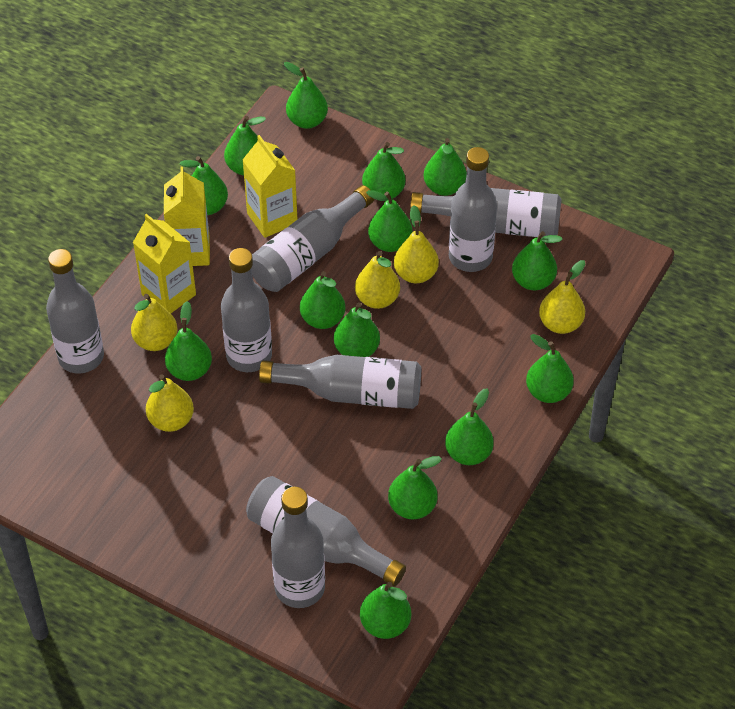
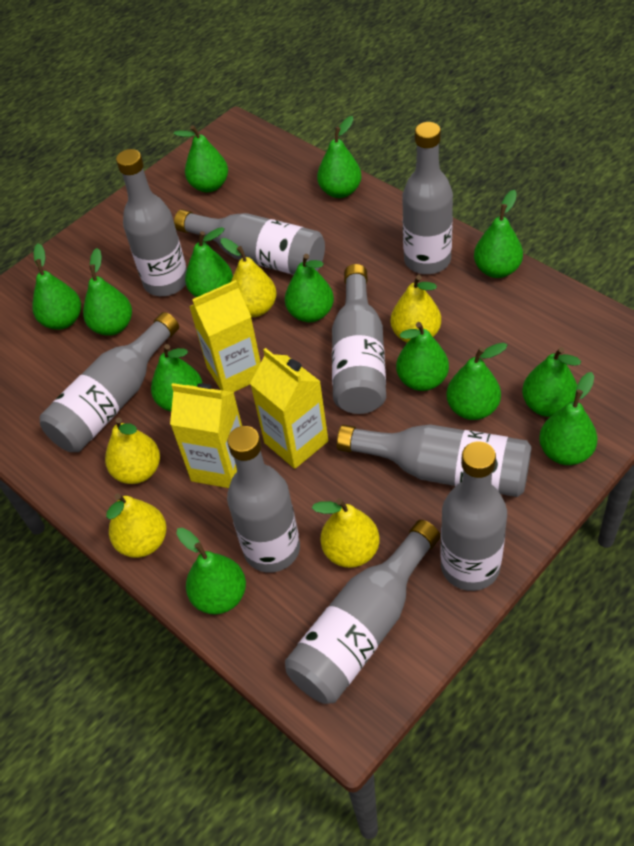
green pear: [165,301,212,381] [180,156,228,215] [224,116,266,175] [284,62,328,129] [300,271,345,329] [334,303,380,357] [360,582,411,639] [362,142,406,201] [366,190,413,252] [388,456,442,519] [424,138,467,196] [445,388,494,465] [512,231,563,290] [526,334,574,403] = 14 -> [32,243,81,330] [83,248,132,336] [151,344,203,412] [173,125,228,192] [176,528,246,614] [185,227,233,297] [285,254,334,322] [317,116,362,198] [396,322,449,391] [446,343,507,420] [474,190,523,278] [522,347,581,417] [539,372,597,465] = 13
grey bottle: [46,249,104,374] [221,248,272,372] [246,476,406,587] [252,185,374,292] [259,355,421,409] [271,487,325,608] [410,188,562,237] [449,147,497,272] = 8 -> [40,312,179,452] [116,149,187,296] [174,209,325,275] [227,426,300,573] [285,520,440,704] [332,264,386,414] [337,424,532,497] [402,122,453,274] [440,441,507,591] = 9

